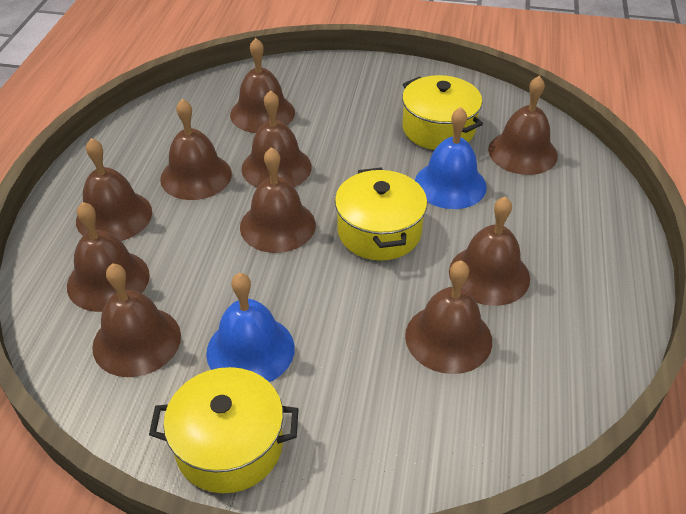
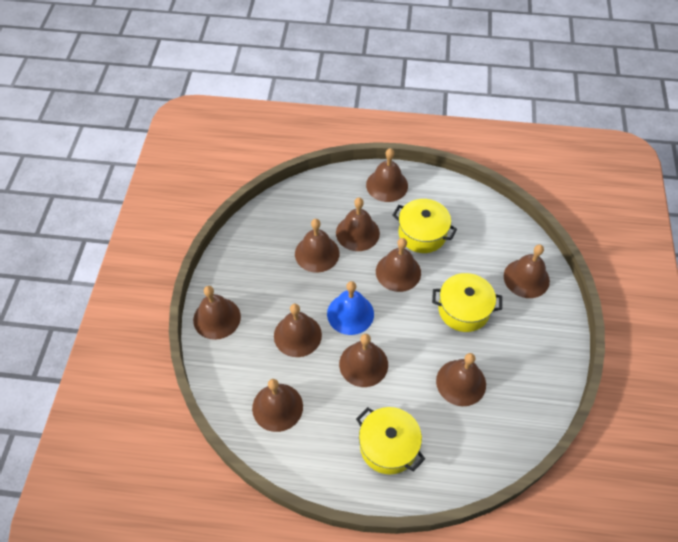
blue bell: [206,273,295,382] [415,107,487,209] = 2 -> [327,281,374,335] = 1

